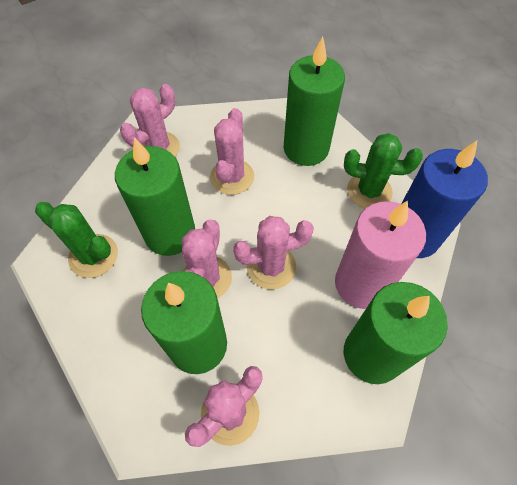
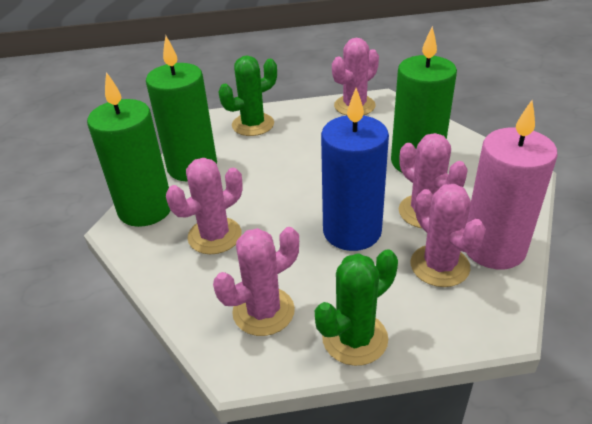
green candle: [115,137,195,256] [141,271,227,374] [283,37,345,166] [344,282,448,384] = 4 -> [87,72,171,227] [146,35,217,181] [391,26,457,172] = 3

